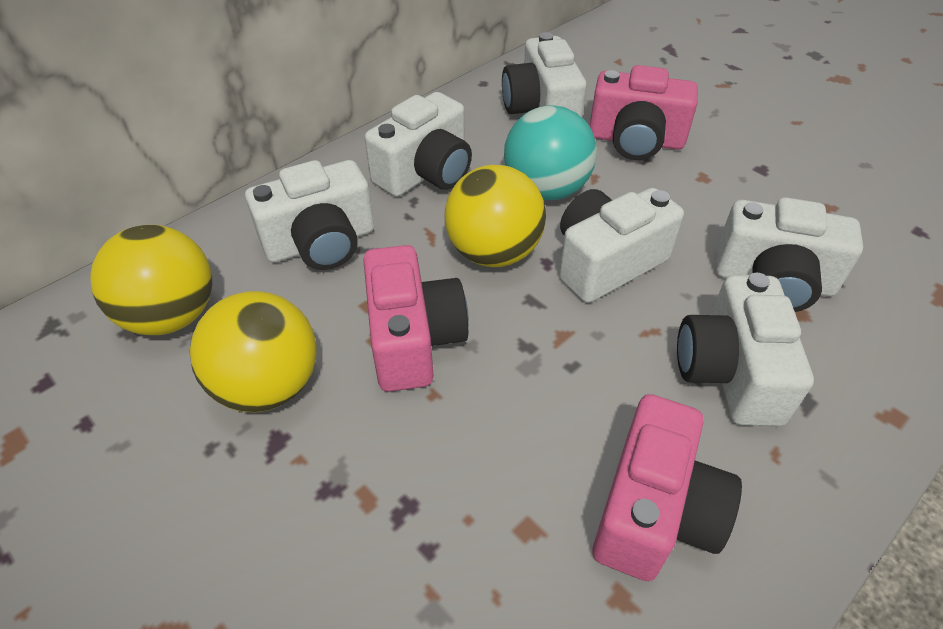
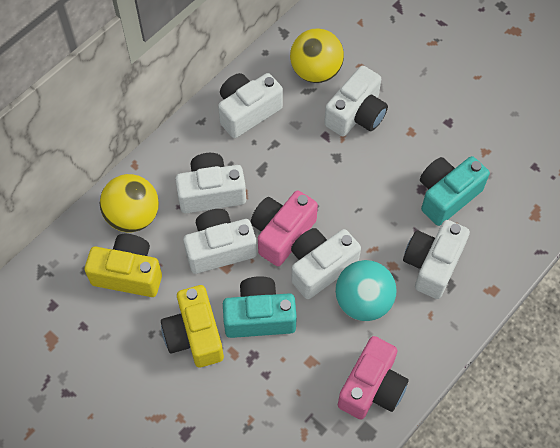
pink camera: [363,245,469,392] [590,65,698,160] [593,394,742,581] = 3 -> [251,190,318,266] [338,336,409,419] = 2
turquoise camera: none = 0 -> [223,276,297,338] [420,156,490,226] = 2
yellow ball: [90,225,212,335] [190,291,317,412] [444,165,546,267] = 3 -> [100,174,159,232] [290,29,344,83] = 2
yellow camera: none = 0 -> [85,234,162,297] [161,285,224,367] = 2

